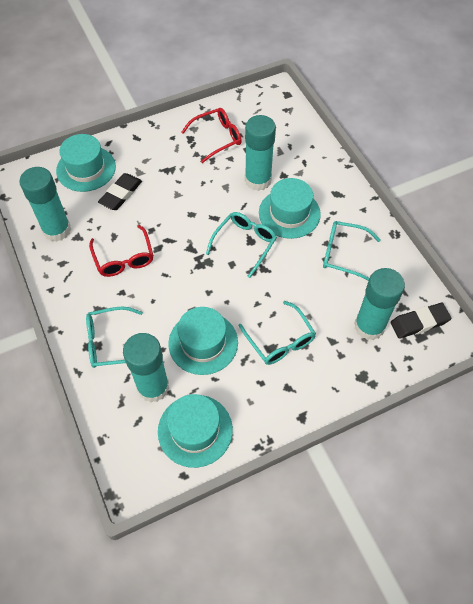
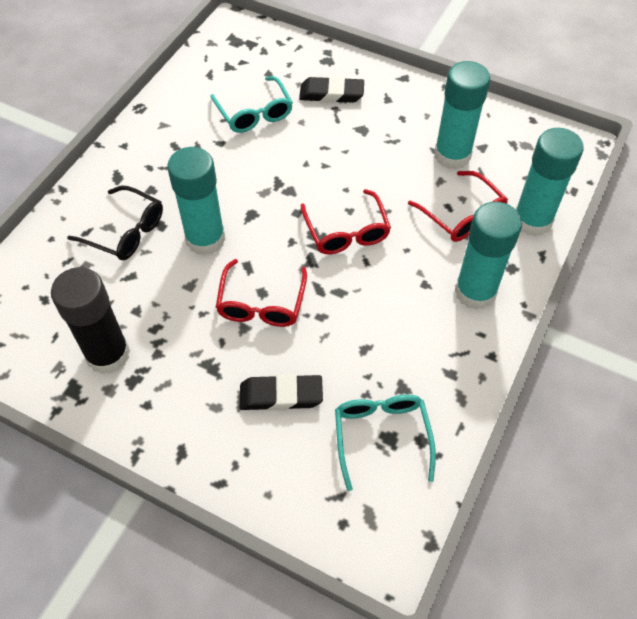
black glasses: none = 0 -> [67,186,163,260] = 1
black glue stick: none = 0 -> [51,267,130,374] = 1
red glasses: [89,225,153,277] [181,108,242,163] = 2 -> [216,259,307,327] [301,189,391,254] [408,171,508,242] = 3
turquoise glasses: [86,307,143,368] [206,212,277,278] [239,301,316,365] [323,221,381,281] = 4 -> [210,76,293,133] [335,394,436,491] = 2
turquoise hat: [56,134,116,192] [158,394,233,468] [168,307,238,375] [259,178,321,239] = 4 -> none = 0

